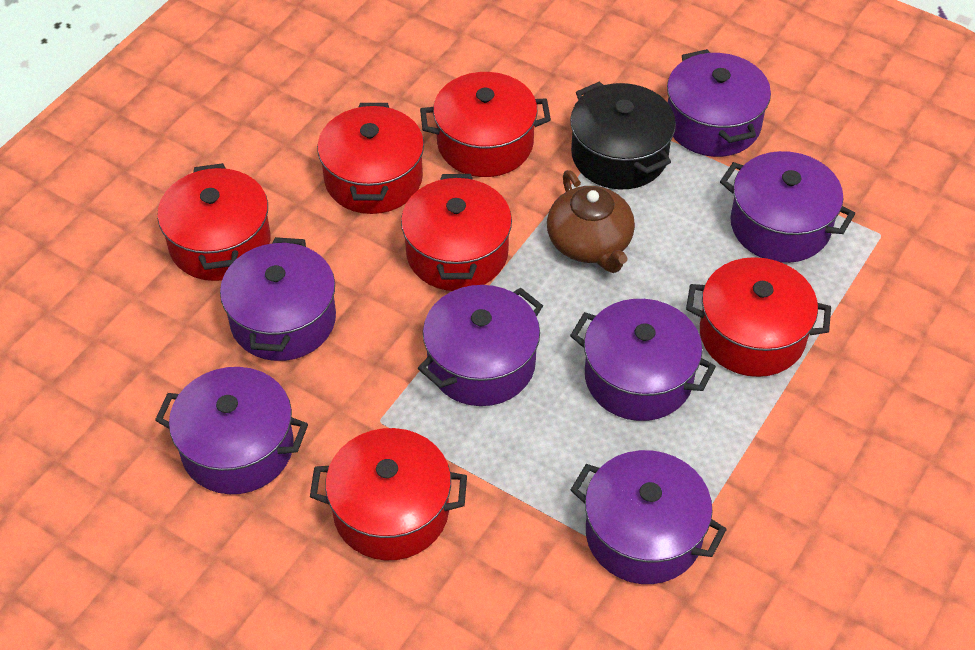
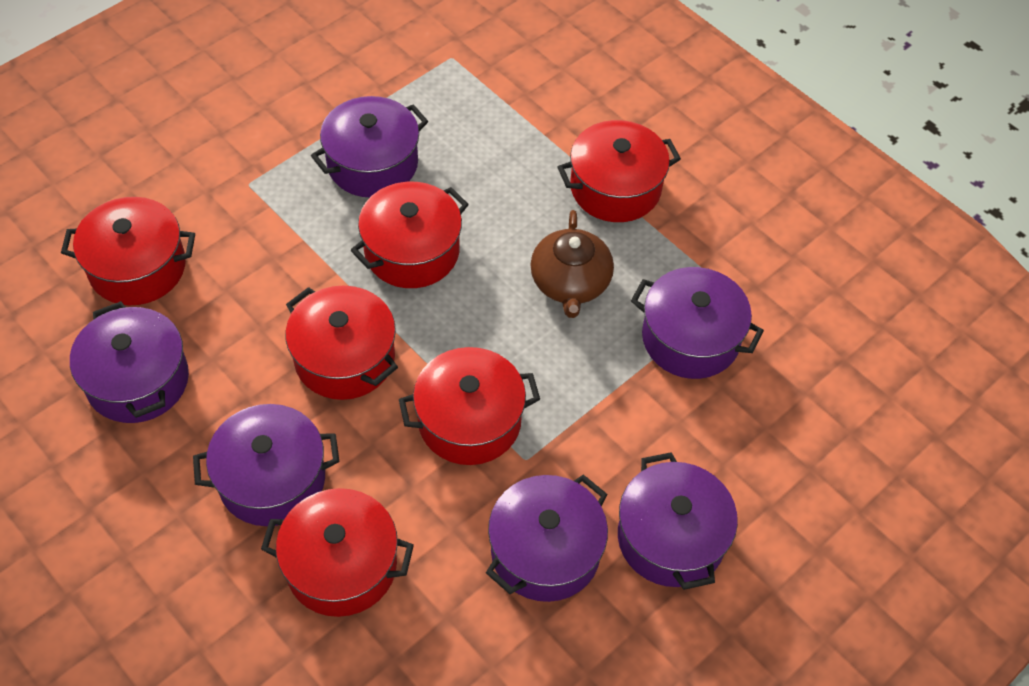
black pot: [570,81,676,189] = 1 -> none = 0
purple pot: [155,367,308,494] [220,237,336,361] [418,285,543,406] [570,299,716,421] [571,450,727,584] [667,49,771,157] [720,151,855,263] = 7 -> [70,301,189,423] [193,404,339,526] [311,96,428,197] [486,474,608,602] [618,452,738,590] [631,267,764,379] = 6

